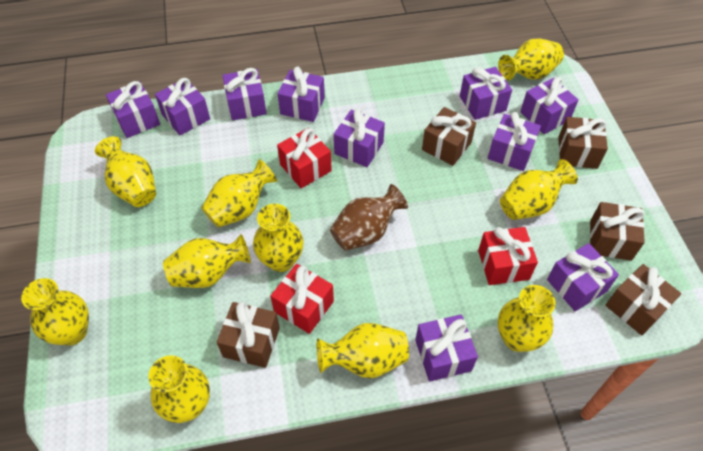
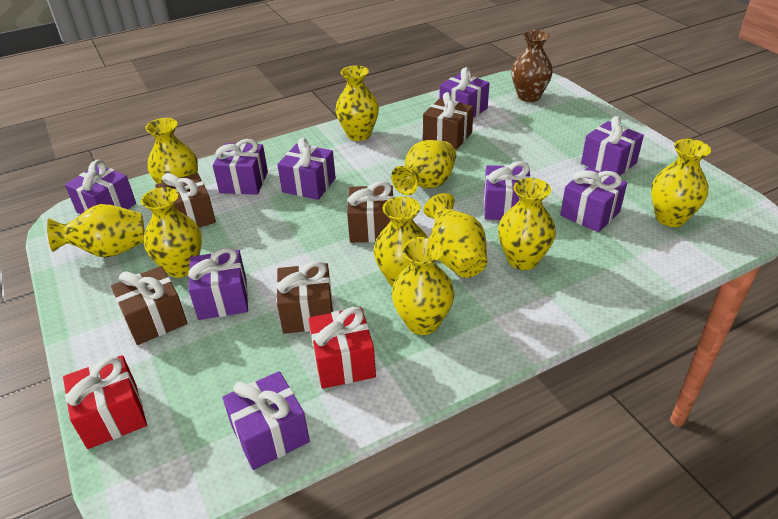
purple gift: [106,81,160,138] [155,78,210,135] [222,68,267,121] [278,66,325,122] [334,108,385,167] [415,314,478,382] [460,67,512,120] [488,112,541,171] [520,77,578,134] [547,243,619,311] = 10 -> [65,160,136,214] [188,247,248,320] [213,139,268,195] [222,371,310,470] [277,138,336,200] [439,67,490,118] [484,161,531,220] [560,167,627,232] [581,116,644,175] = 9
red gift: [271,264,334,334] [277,128,332,188] [478,227,538,285] = 3 -> [63,355,147,449] [309,307,376,389] = 2

